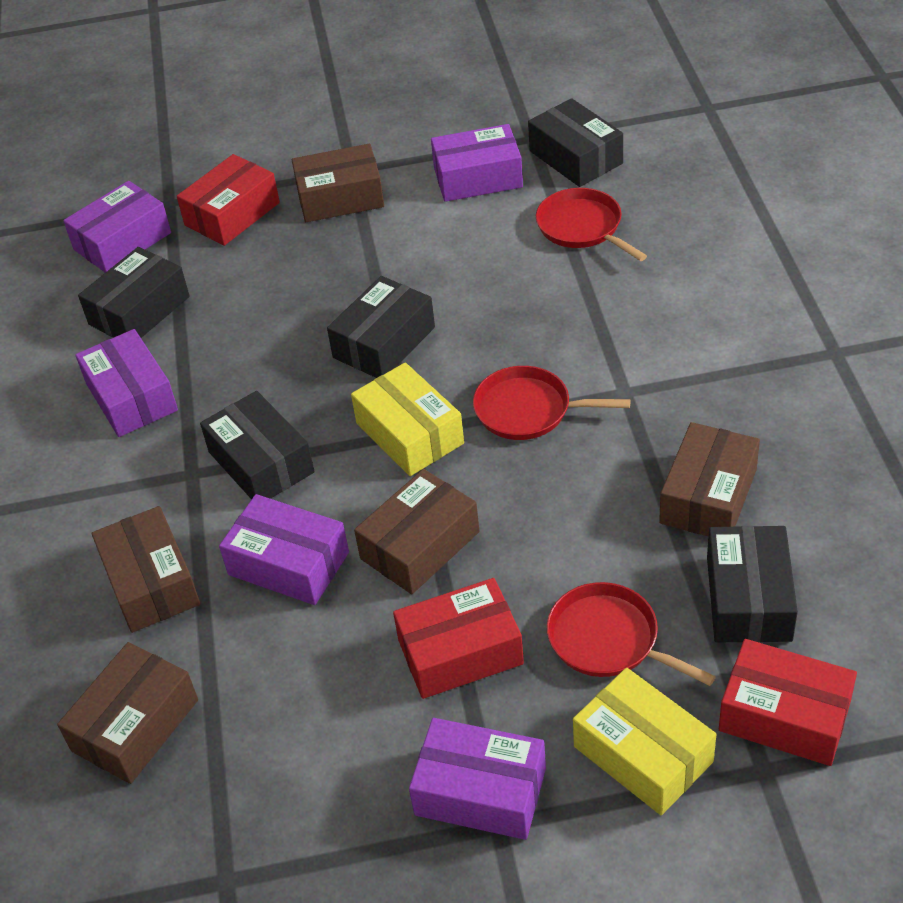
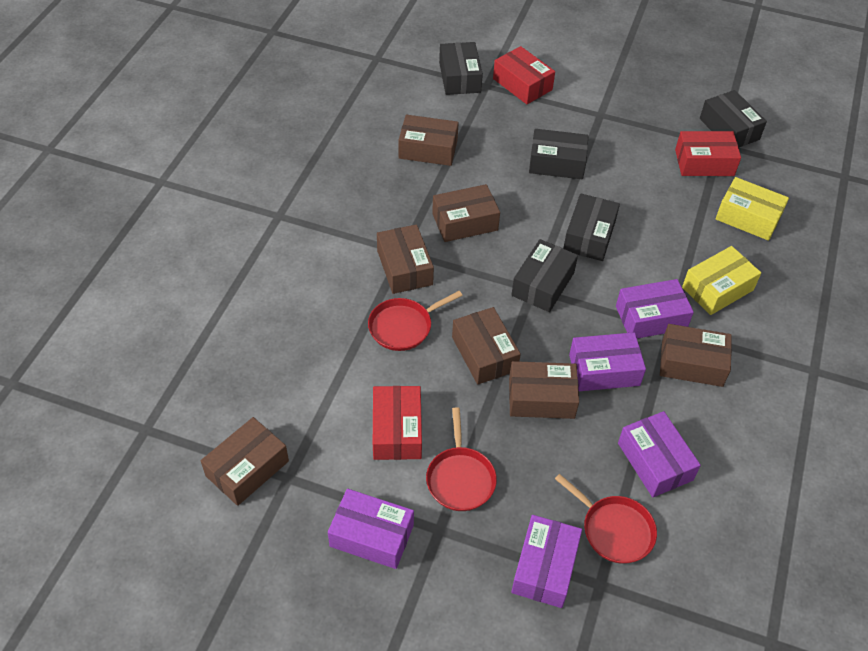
brown box: [57,642,198,784] [92,506,200,633] [292,144,384,222] [354,469,479,594] [659,422,760,537] = 5 -> [201,417,289,506] [377,224,434,294] [399,115,459,166] [432,184,500,242] [452,307,521,385] [509,361,579,419] [660,324,732,387] = 7

